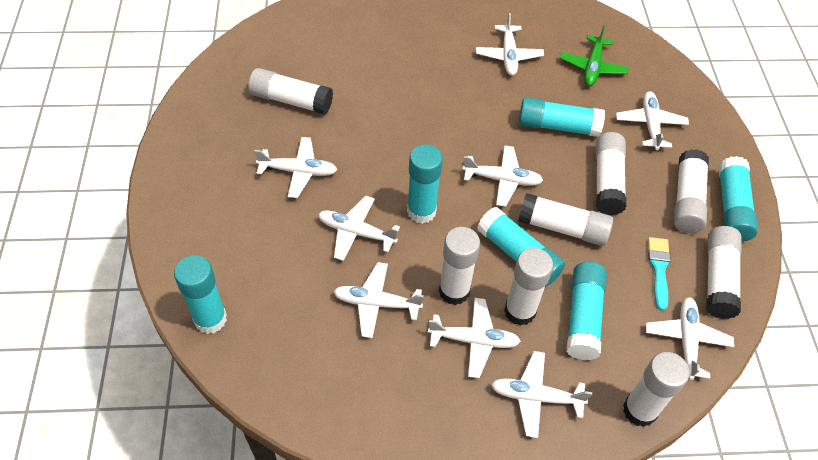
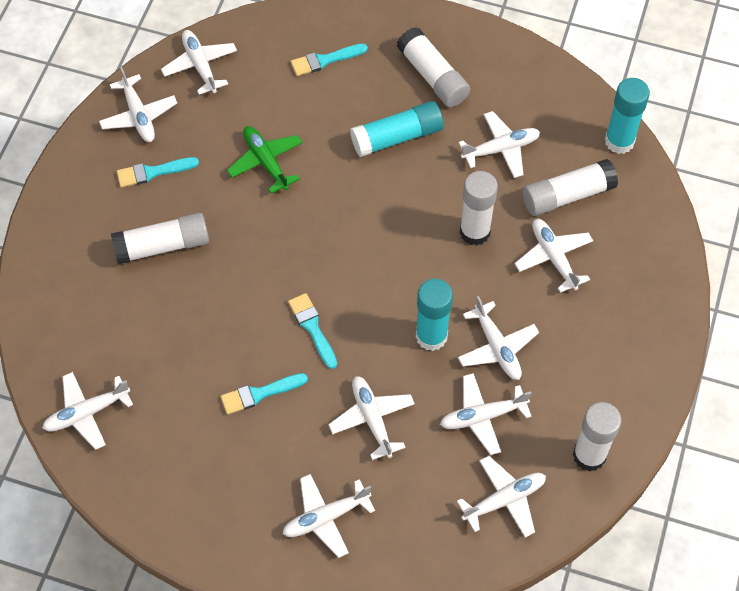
turquoise brush: [648,237,671,311] = 1 -> [117,157,199,188] [220,373,308,415] [288,293,337,369] [291,43,368,76] = 4
turquoise glue stick: [174,255,227,334] [407,145,443,224] [477,207,565,286] [519,98,605,137] [566,262,607,360] [719,156,758,242] = 6 -> [350,101,443,157] [416,279,453,351] [605,78,650,154] = 3
white glue stick: [248,68,333,115] [439,227,480,305] [504,248,553,326] [518,193,613,246] [596,132,627,216] [623,352,690,427] [674,149,709,233] [706,226,742,319] = 8 -> [111,213,209,264] [397,27,470,107] [460,171,498,246] [523,159,618,216] [573,402,621,472] = 5
white plane: [254,137,337,198] [318,196,400,261] [333,262,424,338] [428,298,521,378] [462,145,543,207] [476,13,544,76] [491,351,592,438] [616,91,689,150] [646,297,734,380] = 9 -> [43,372,133,450] [99,67,177,142] [161,30,237,95] [283,474,375,558] [328,376,415,460] [440,373,532,455] [457,456,546,538] [458,111,540,178] [458,296,539,380] [515,219,593,293] = 10

